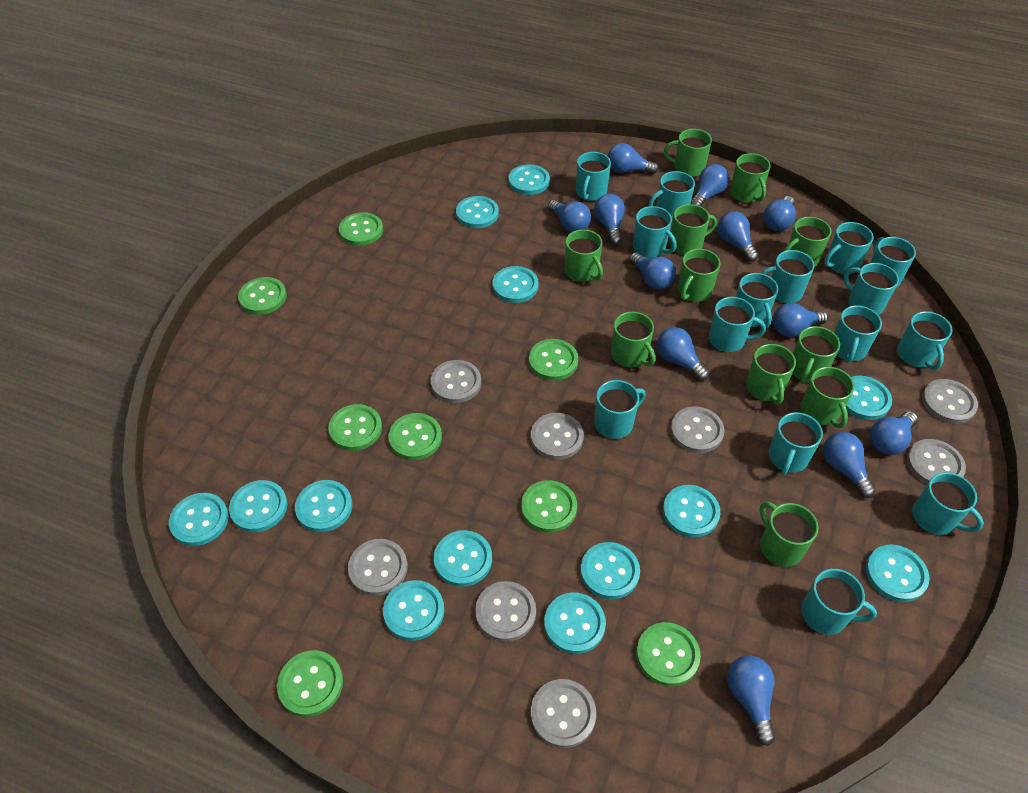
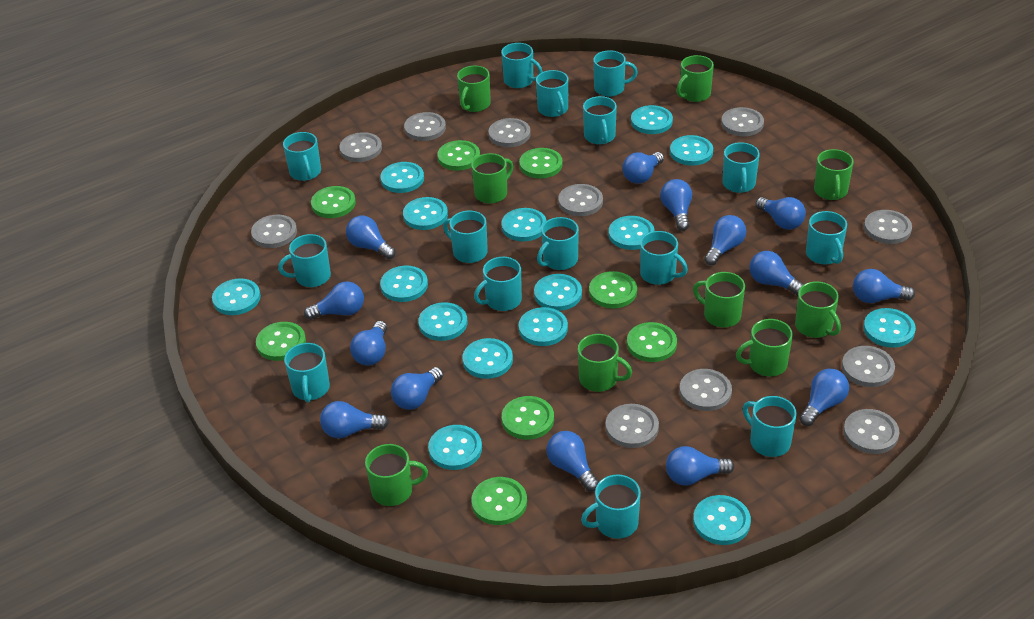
blue light bulb: [548,200,591,232] [594,194,625,245] [608,143,659,174] [629,252,676,290] [657,327,709,381] [690,164,729,206] [717,211,759,262] [727,656,776,746] [764,196,796,231] [773,303,828,337] [823,432,876,498] [870,411,918,455] = 12 -> [304,282,364,320] [320,401,389,439] [346,216,396,259] [350,321,387,366] [391,367,443,410] [547,431,599,492] [623,152,664,184] [660,179,692,231] [666,446,734,486] [704,215,746,265] [749,251,804,296] [755,197,806,230] [799,369,849,426] [853,269,915,303] = 14
green mug: [565,229,603,282] [611,312,655,368] [664,129,712,177] [669,204,717,255] [678,249,720,302] [730,153,771,202] [746,344,796,405] [760,502,818,567] [784,217,831,267] [792,326,840,384] [801,367,854,428] = 11 -> [365,444,428,506] [457,66,491,112] [471,153,513,204] [578,334,632,392] [677,55,714,102] [693,272,745,328] [736,319,793,377] [795,281,841,338] [814,149,854,200] = 9
grey button: [348,539,408,596] [431,360,481,403] [475,581,536,642] [531,413,584,460] [531,679,596,748] [670,406,725,453] [907,439,966,484] [922,379,978,424] = 8 -> [251,215,297,248] [340,132,382,162] [404,112,446,141] [488,118,531,147] [558,184,603,216] [606,404,659,448] [679,369,732,411] [721,107,764,136] [842,346,895,387] [844,409,899,454] [864,210,912,244] = 11
turquoise button: [169,493,229,546] [229,480,288,532] [295,480,352,532] [383,580,444,641] [433,530,492,587] [456,196,499,228] [492,266,539,303] [509,164,550,195] [544,593,606,654] [580,542,640,599] [663,485,720,538] [846,376,892,420] [866,545,930,602] = 13 -> [212,278,261,315] [380,162,424,193] [380,266,428,302] [403,197,448,230] [418,302,467,341] [428,425,482,470] [462,338,513,379] [501,208,547,241] [518,307,568,346] [534,274,582,311] [609,216,655,250] [631,105,673,134] [670,135,713,166] [693,495,751,545] [864,308,916,348] = 15

